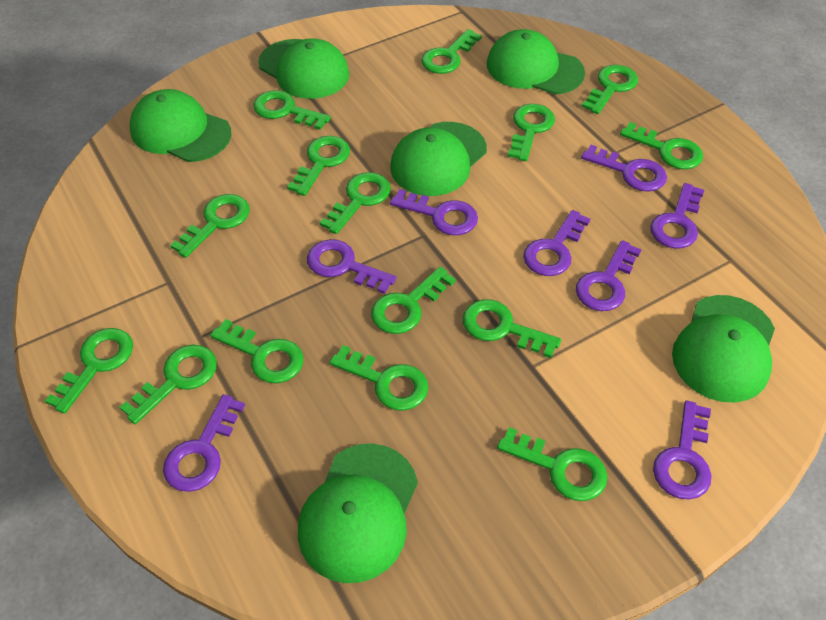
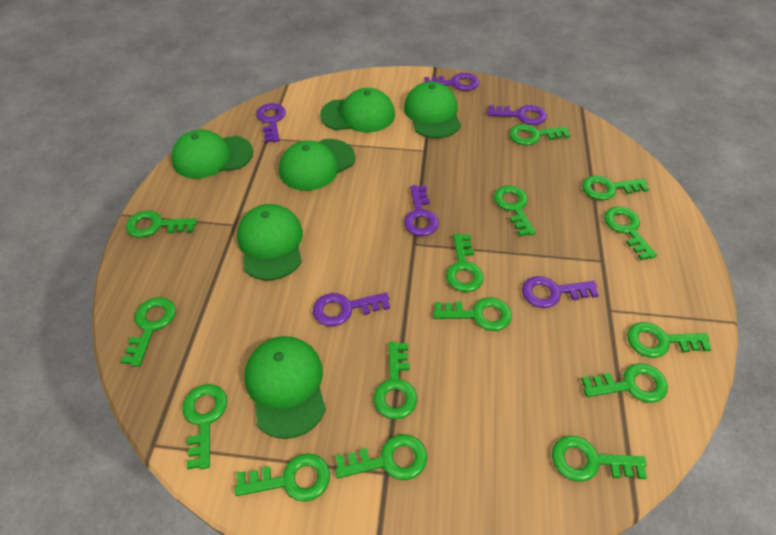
purple key: [163,394,245,492] [307,239,397,294] [390,189,478,235] [523,210,590,276] [576,240,642,311] [581,145,667,192] [650,183,704,249] [653,401,712,500] = 8 -> [256,103,286,143] [313,292,390,326] [404,185,439,236] [424,73,479,91] [487,105,547,125] [522,276,599,308] = 6

